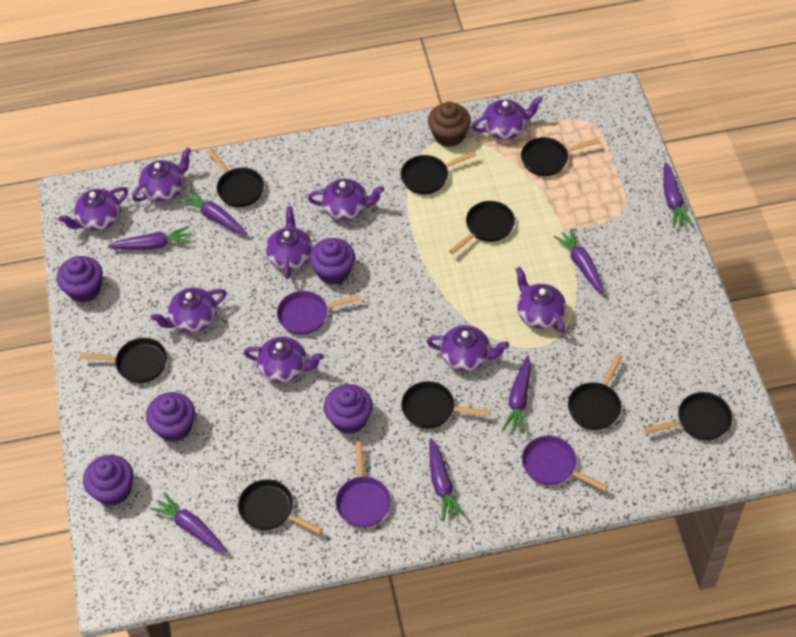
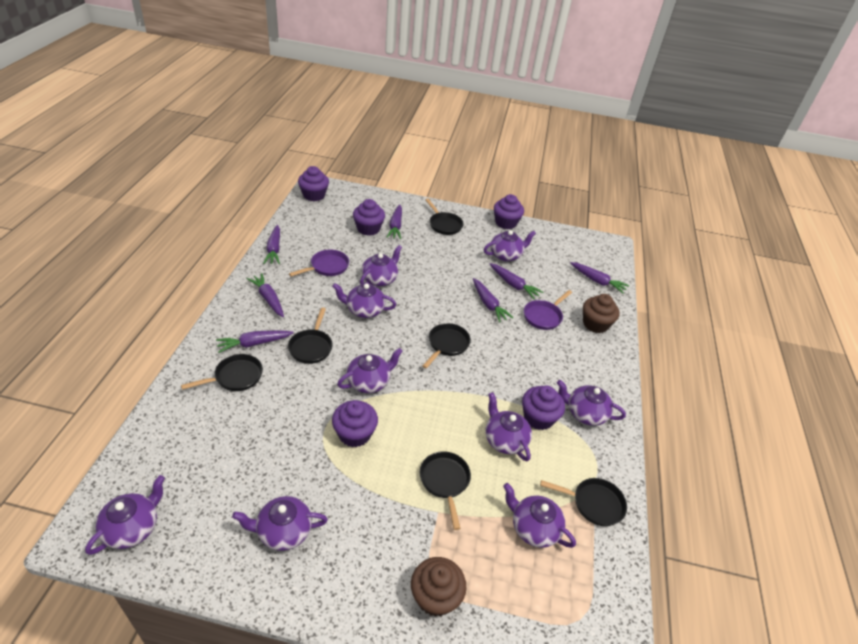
black pan: [80,338,167,383] [207,149,264,207] [238,479,323,534] [401,151,477,194] [401,381,491,429] [449,201,515,255] [521,137,599,176] [568,354,622,430] [645,392,733,440] = 9 -> [181,354,263,391] [288,307,332,364] [420,451,471,530] [422,323,471,369] [425,198,464,235] [540,478,627,526] = 6
brown cupcake: [428,101,471,147] = 1 -> [411,557,466,617] [583,294,620,333] = 2
purple pan: [277,291,361,335] [335,441,391,527] [522,436,608,491] = 3 -> [289,250,349,277] [524,290,572,330] = 2

